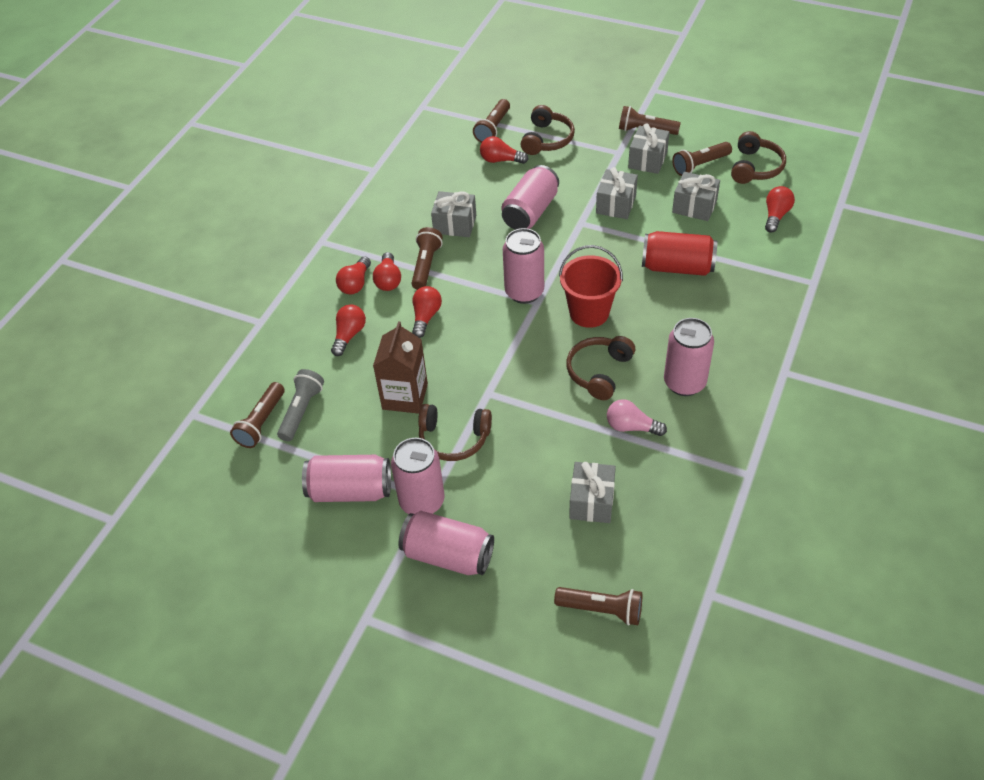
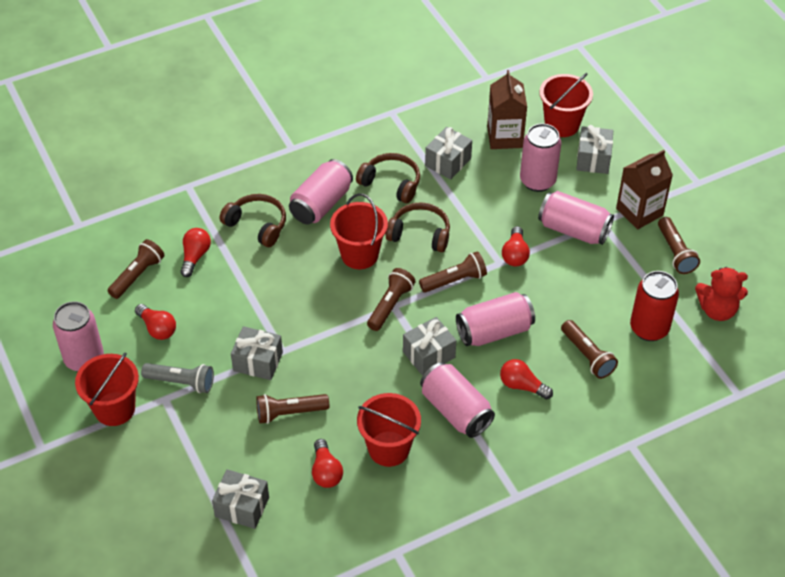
brown carton: [373,321,428,414] = 1 -> [487,70,527,149] [616,150,673,229] = 2
brown headphones: [418,404,492,461] [521,105,575,155] [566,336,635,400] [731,131,786,184] = 4 -> [220,194,286,247] [356,153,420,204] [386,202,450,253] = 3
pink light bulb: [607,399,667,436] = 1 -> none = 0
red bucket: [559,245,623,328] = 1 -> [75,352,139,426] [330,193,388,269] [357,393,421,467] [540,73,593,137] = 4
red light bulb: [331,304,366,356] [336,256,371,294] [373,252,401,291] [412,286,442,338] [480,136,529,164] [765,186,795,233] = 6 -> [135,304,176,340] [180,228,211,277] [312,439,343,488] [500,359,553,399] [502,226,530,266] = 5
red teddy bear: none = 0 -> [695,267,748,321] = 1

